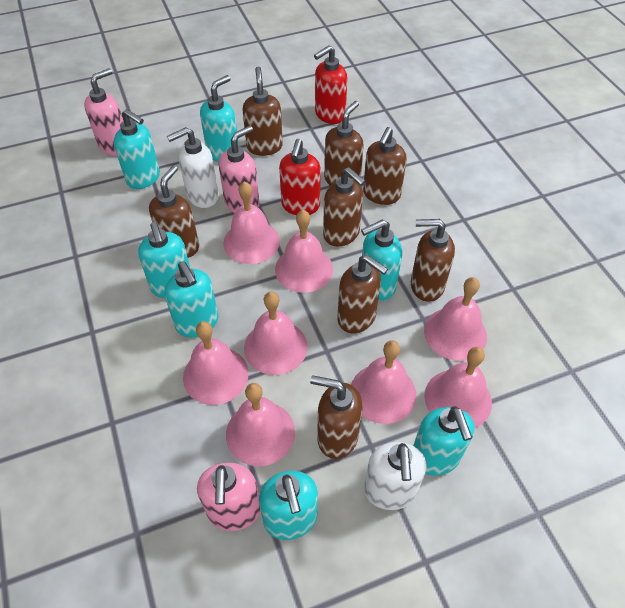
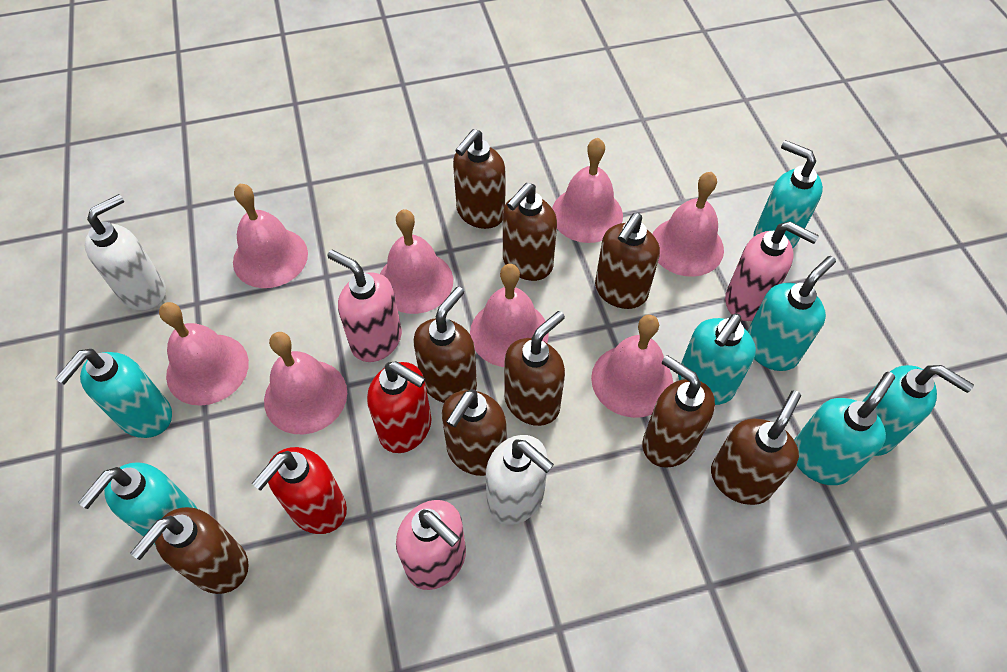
brown soap dispenser: [149,166,199,258] [242,67,283,156] [310,375,363,459] [323,167,365,246] [324,101,364,186] [337,255,388,333] [363,127,407,205] [411,219,455,302] = 8 -> [130,507,249,594] [413,286,477,403] [442,389,507,476] [453,129,505,229] [503,183,557,281] [504,311,565,426] [595,213,660,309] [643,355,715,468] [711,390,801,505] = 9

